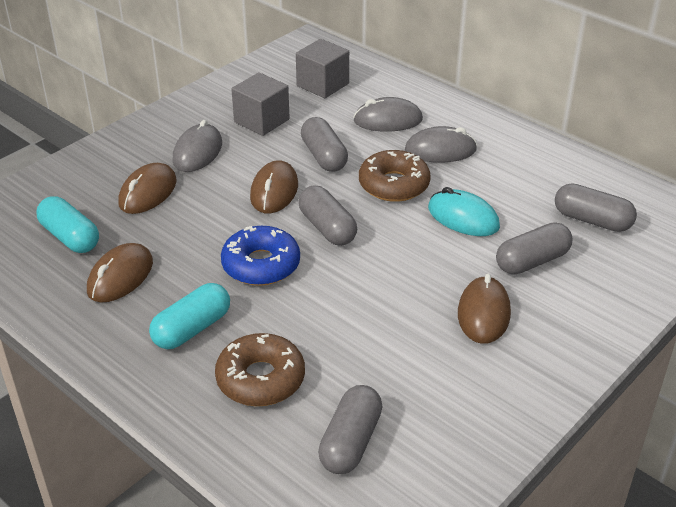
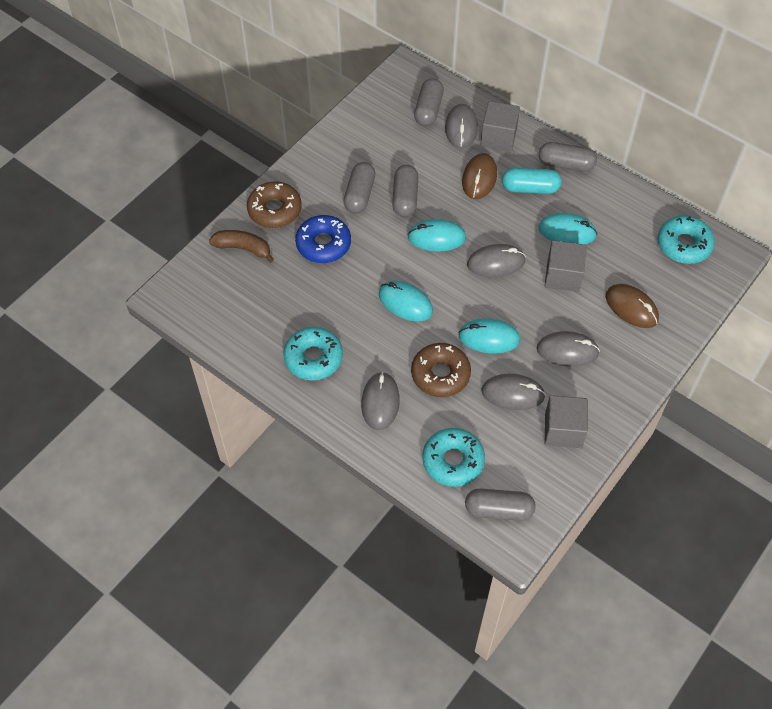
brown banana: none = 0 -> [209,230,274,263] = 1
brown mouse: [87,243,153,302] [118,163,177,214] [250,160,298,213] [458,274,511,344] = 4 -> [462,153,497,199] [606,284,659,328] = 2
grey cube: [231,72,290,136] [296,39,349,98] = 2 -> [481,101,520,151] [545,240,587,292] [545,395,588,448] = 3
grey mouse: [173,120,222,172] [353,97,423,132] [405,126,477,163] = 3 -> [361,372,400,430] [445,104,478,148] [467,244,526,277] [481,374,546,410] [537,331,600,366] = 5
turquoise capsule: [36,196,99,253] [149,283,230,349] = 2 -> [502,168,562,194] = 1
turquoise donut: none = 0 -> [283,327,343,380] [422,428,485,487] [658,215,714,264] = 3
turquoise mouse: [428,187,500,236] = 1 -> [379,281,433,322] [407,219,466,252] [458,318,520,354] [539,213,597,245] = 4

